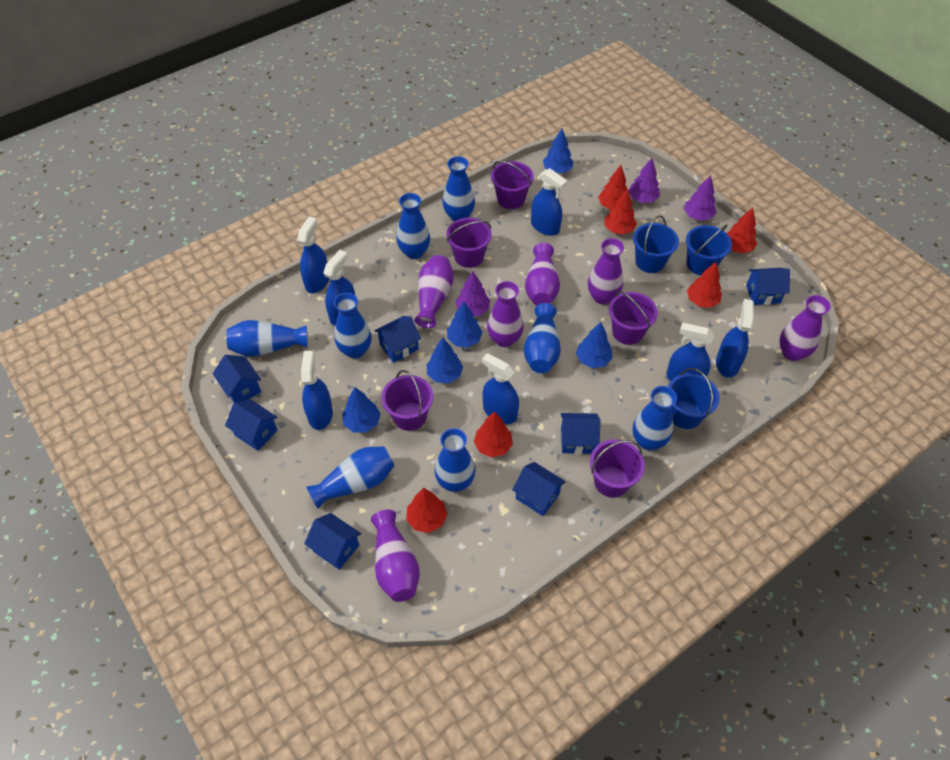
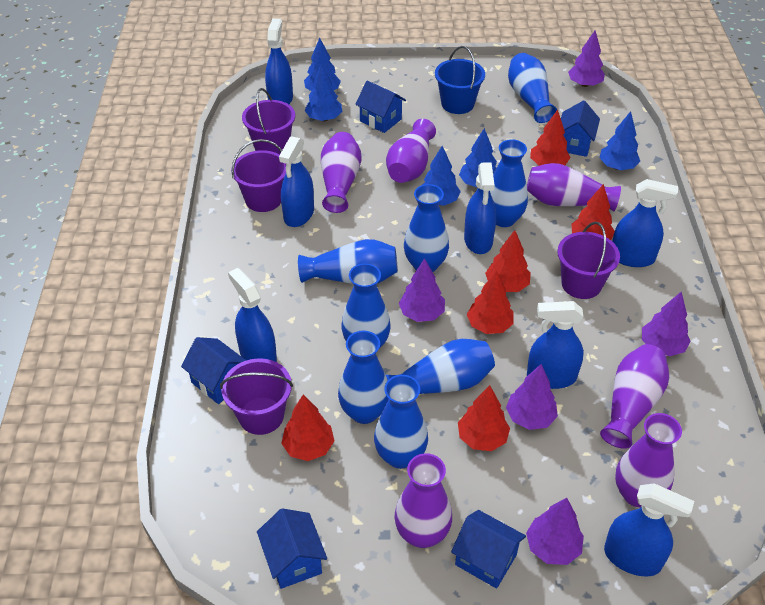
blue bucket: [633,215,679,273] [668,368,720,429] [686,224,732,275] = 3 -> [435,46,485,114] = 1
blue house: [213,355,261,402] [225,400,278,451] [304,513,361,570] [374,316,421,363] [512,462,566,516] [561,413,601,454] [746,268,790,305] = 7 -> [181,337,246,404] [257,508,327,589] [355,81,406,133] [451,510,526,589] [561,100,600,157] = 5
purple bucket: [381,370,433,431] [446,218,492,268] [491,161,534,209] [590,439,645,498] [609,291,658,345] = 5 -> [220,358,293,435] [231,139,286,212] [242,88,295,154] [557,222,620,299] = 4
purple tree: [455,271,490,316] [628,158,660,203] [684,175,717,221] = 3 -> [399,258,445,322] [506,364,558,430] [526,498,584,565] [568,31,605,87] [642,291,690,356] = 5

